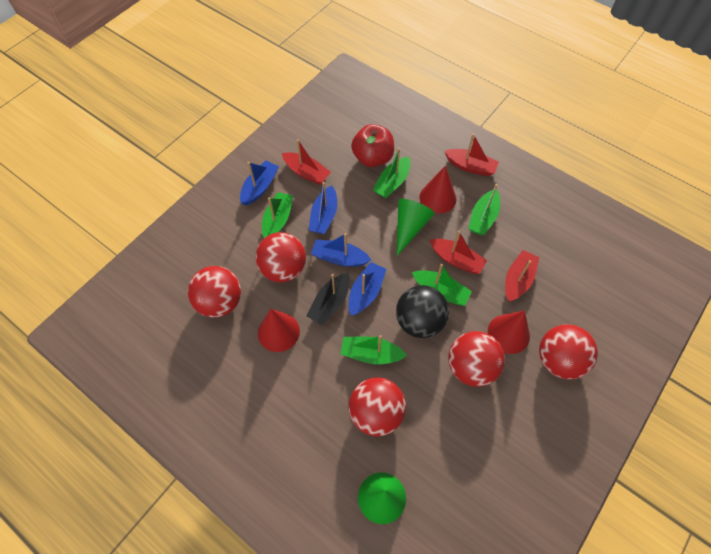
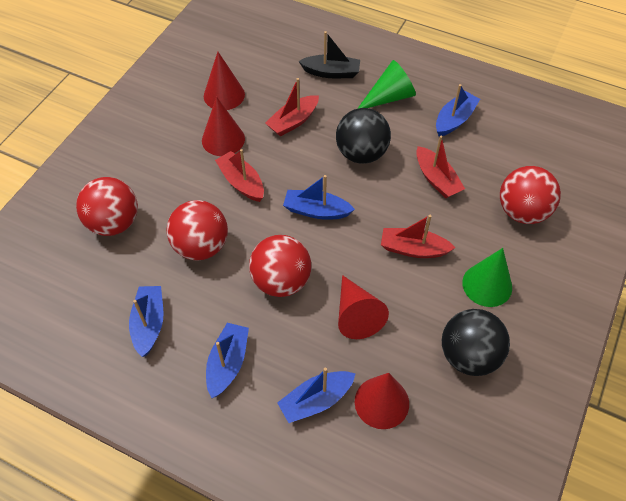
black ball: [396,285,449,338] = 1 -> [336,108,391,164] [442,309,510,376] = 2
blue boat: [240,161,279,205] [309,182,337,234] [311,233,371,267] [349,262,386,316] = 4 -> [129,286,163,357] [206,323,249,398] [277,368,356,423] [283,175,355,220] [436,84,480,137] = 5
green boat: [262,192,293,238] [340,335,407,364] [373,148,411,198] [412,264,472,306] [468,184,500,235] = 5 -> none = 0
red apple: [351,124,394,167] = 1 -> none = 0
red ball: [188,266,241,318] [255,232,306,282] [349,378,406,436] [448,331,505,387] [539,324,598,380] = 5 -> [76,177,138,236] [167,200,228,261] [249,235,312,297] [500,166,561,224] = 4
red cone: [258,309,300,352] [420,166,456,214] [488,311,530,354] = 3 -> [202,97,245,156] [204,52,245,110] [338,275,389,339] [355,373,409,429] = 4

